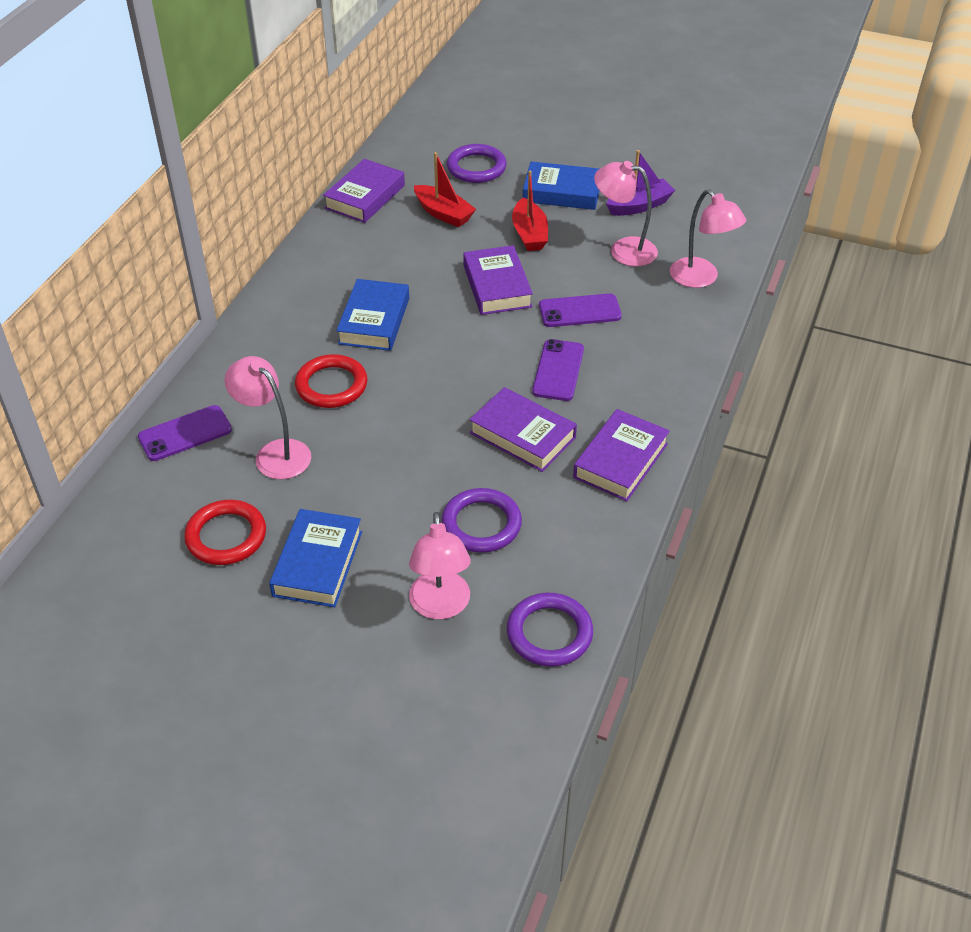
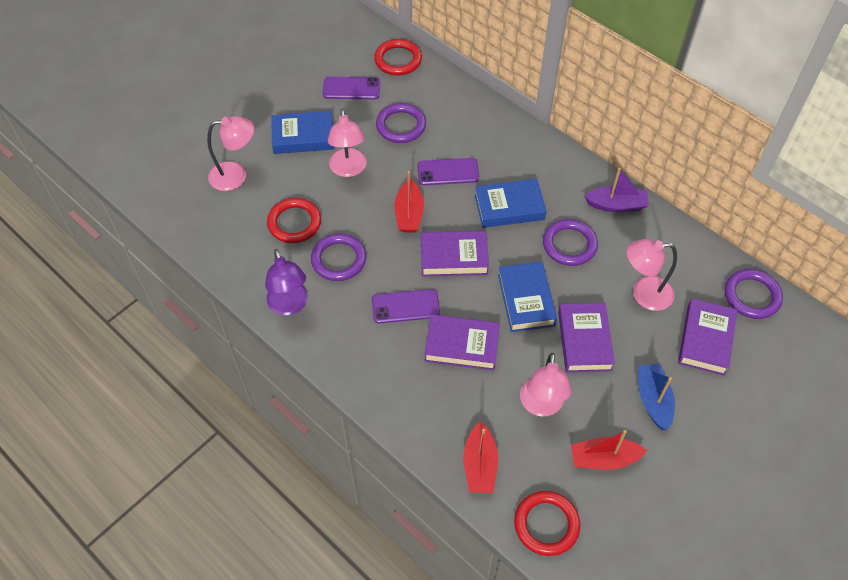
blue boat: none = 0 -> [638,363,675,431] = 1
purple lamp: none = 0 -> [265,249,308,315] = 1
purple ring: [441,488,522,553] [447,144,507,183] [507,593,593,667] = 3 -> [311,233,366,281] [376,103,426,143] [543,219,598,266] [725,269,783,319] = 4
red boat: [414,152,476,227] [512,171,548,251] = 2 -> [394,171,424,233] [463,421,498,493] [571,430,647,470] = 3
red ring: [184,500,266,565] [295,354,368,408] = 2 -> [267,198,321,243] [374,39,422,75] [514,491,580,556] = 3

